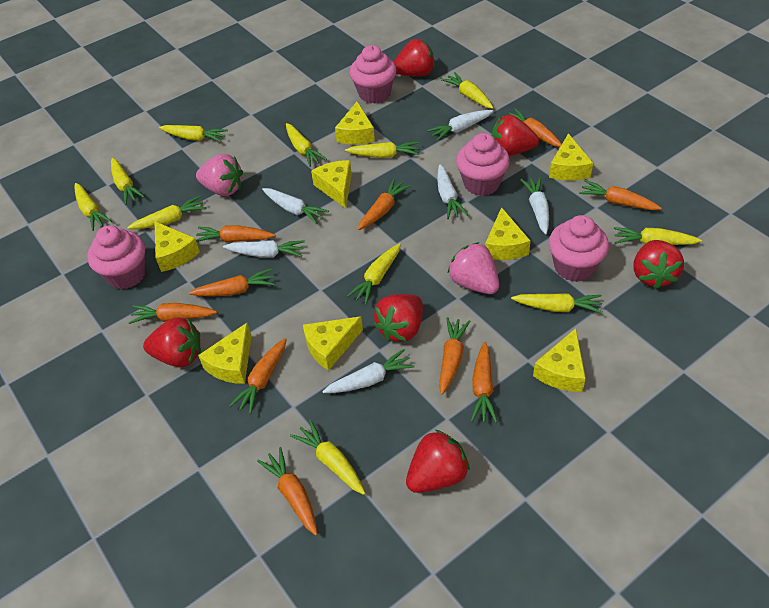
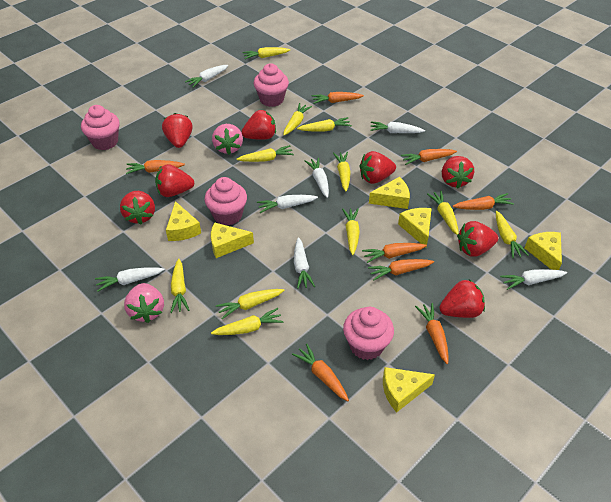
orange carrot: [129,303,217,324] [189,268,275,297] [196,225,276,243] [229,338,287,415] [257,447,318,536] [357,179,411,230] [439,317,470,395] [471,342,498,423] [502,109,562,147] [579,180,662,210] = 10 -> [126,160,185,174] [292,344,349,401] [312,92,364,104] [362,243,427,263] [368,259,434,281] [401,149,457,165] [415,303,449,364] [453,193,514,210] = 8
red strawberry: [143,317,201,367] [373,294,423,342] [394,39,434,76] [406,430,470,493] [491,115,539,156] [633,240,684,289] = 6 -> [120,191,155,225] [155,164,194,197] [162,113,193,148] [241,110,276,140] [359,151,396,184] [439,279,485,318] [442,156,474,189] [457,221,498,257] = 8
white carrot: [223,240,305,258] [262,188,329,224] [322,349,415,393] [427,110,493,141] [437,164,468,219] [520,177,549,235] = 6 -> [95,267,164,292] [185,65,228,87] [257,195,318,213] [294,237,315,289] [304,158,329,198] [370,121,425,133] [500,269,567,290] = 7
yellow cheese: [154,221,200,272] [198,323,251,384] [303,316,363,371] [311,160,352,208] [335,101,375,144] [485,207,531,260] [533,328,586,392] [549,133,593,180] = 8 -> [166,201,201,241] [211,222,254,258] [369,177,410,209] [383,367,435,412] [398,208,432,248] [525,232,562,270] = 6

